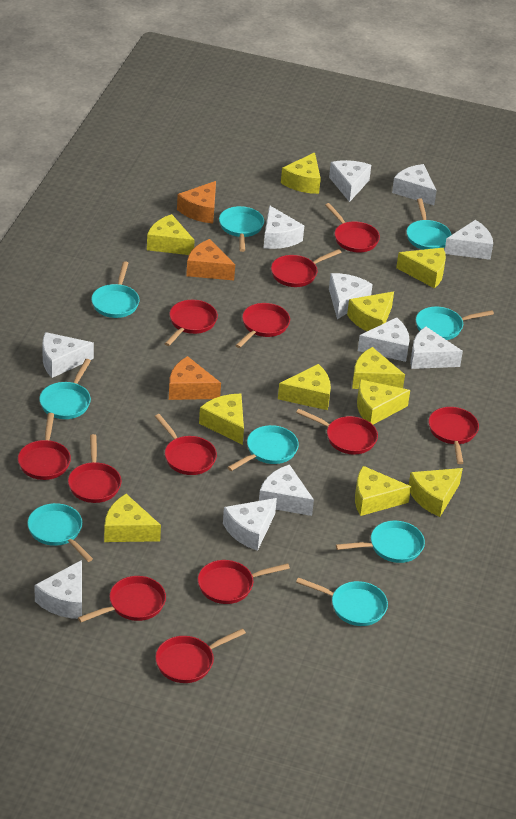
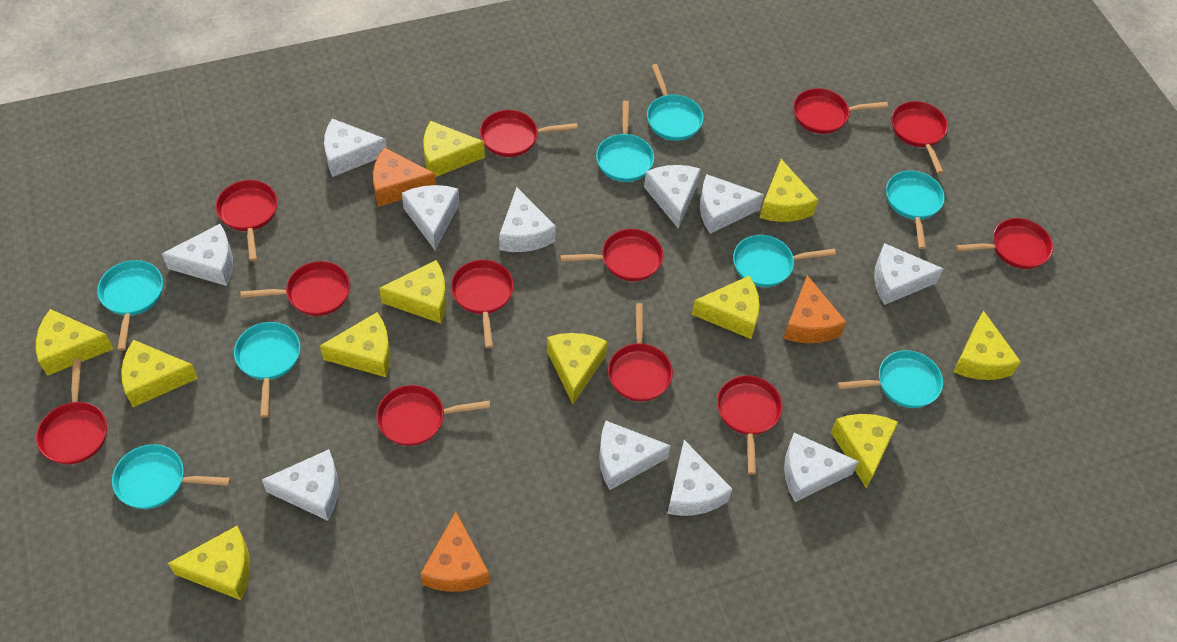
turquoise pan: [27,503,93,562] [39,359,91,419] [91,261,140,318] [219,206,264,252] [227,425,299,471] [296,577,388,626] [336,521,425,563] [406,198,451,250] [416,306,494,340] = 9 -> [97,260,163,351] [112,444,231,509] [234,322,300,418] [596,101,654,182] [647,64,704,141] [733,235,836,287] [837,350,943,408] [886,170,945,249] = 8

